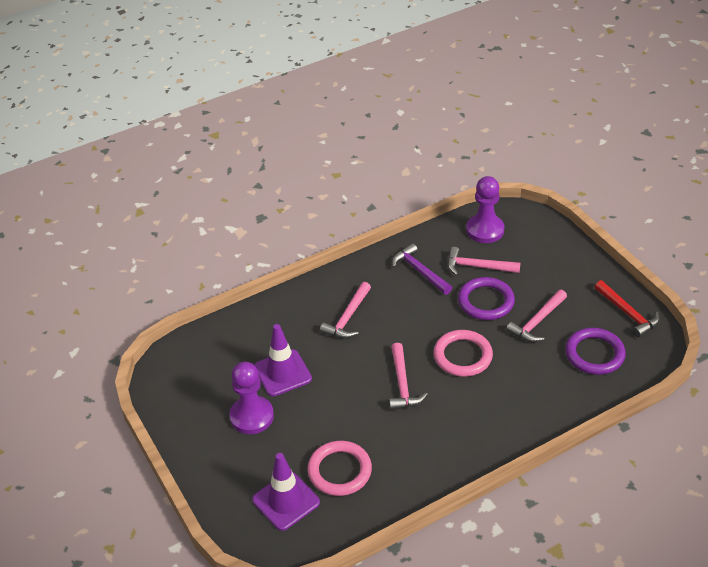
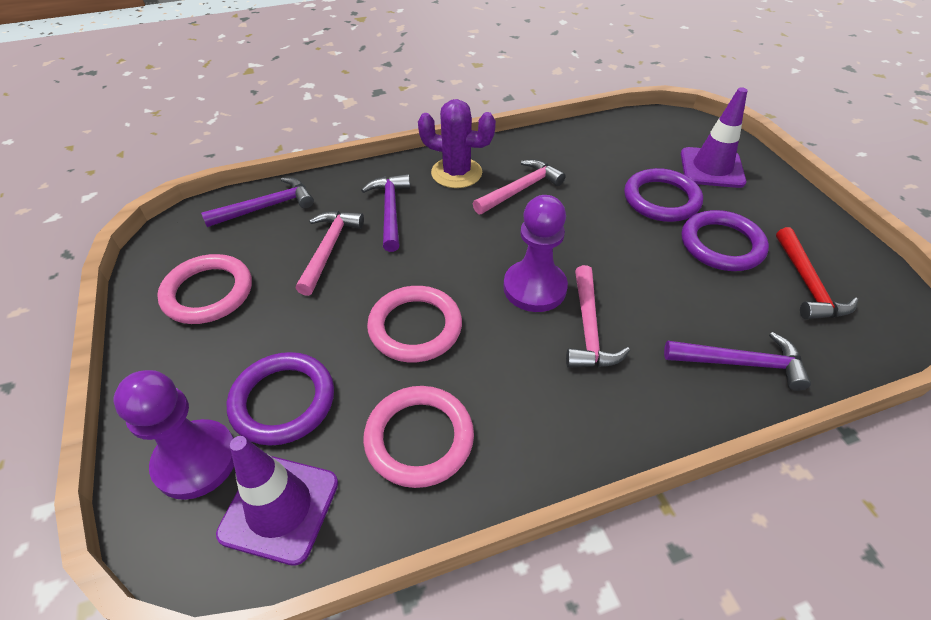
pink hammer: [320,282,371,339] [389,343,428,410] [447,247,521,275] [506,289,567,342] = 4 -> [296,211,364,296] [473,159,566,214] [566,265,630,368] = 3
pink ring: [307,441,372,496] [433,330,493,377] = 2 -> [157,254,252,324] [363,386,474,488] [367,286,462,362] = 3
purple cactus: none = 0 -> [418,99,496,188] = 1
purple hammer: [392,243,452,295] = 1 -> [201,177,314,227] [361,174,410,252] [664,332,811,391] = 3
purple ring: [458,277,515,320] [565,328,626,375] = 2 -> [226,352,334,446] [624,168,703,222] [682,210,769,271] = 3

